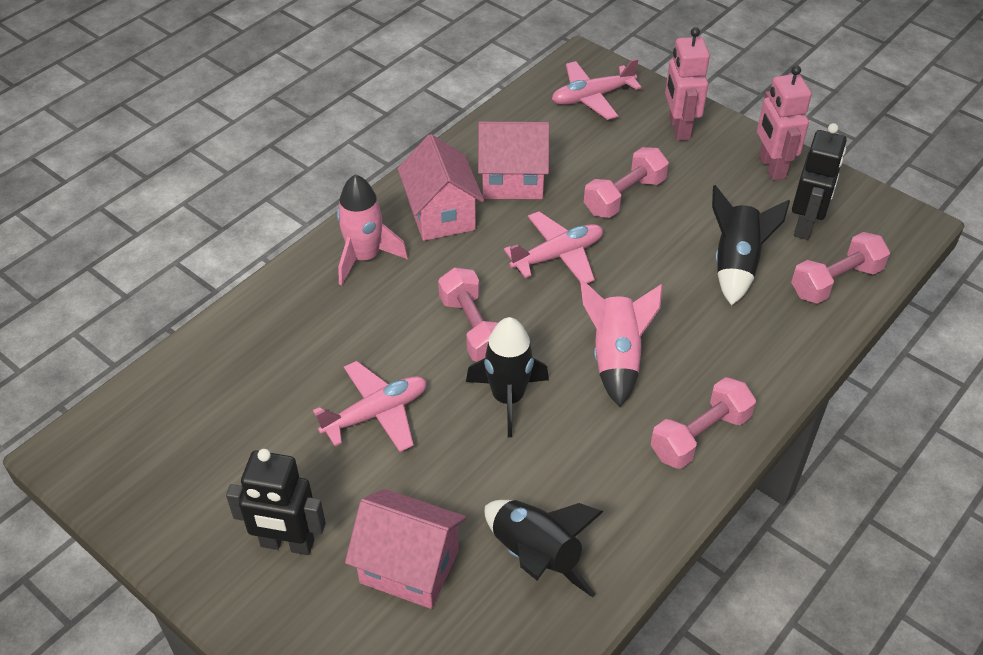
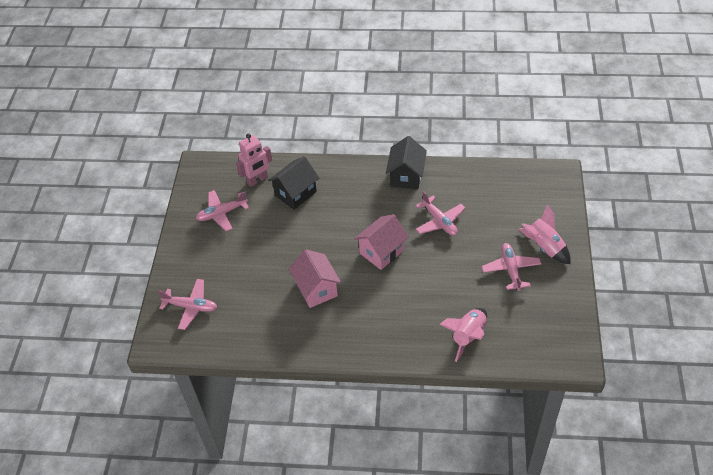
black house: none = 0 -> [268,156,319,210] [386,136,427,189] = 2
black robot: [226,449,326,555] [792,123,847,240] = 2 -> none = 0
black rocket: [466,317,549,437] [485,500,604,597] [712,185,790,306] = 3 -> none = 0
pink dumbbell: [438,267,499,362] [584,147,669,218] [651,377,756,469] [791,232,890,304] = 4 -> none = 0
pink house: [345,489,466,609] [397,134,484,241] [478,121,550,199] = 3 -> [289,249,341,308] [354,214,409,270] = 2
pink plane: [313,361,427,452] [504,211,603,283] [552,58,641,120] = 3 -> [158,279,217,330] [196,190,249,231] [415,191,465,236] [481,243,541,291] = 4
pink robot: [665,27,710,141] [757,65,812,180] = 2 -> [236,133,272,187] = 1

